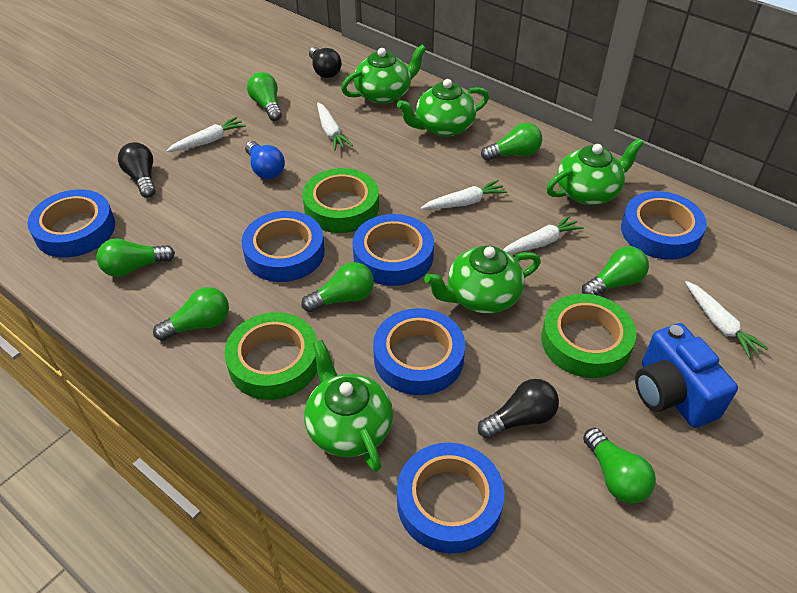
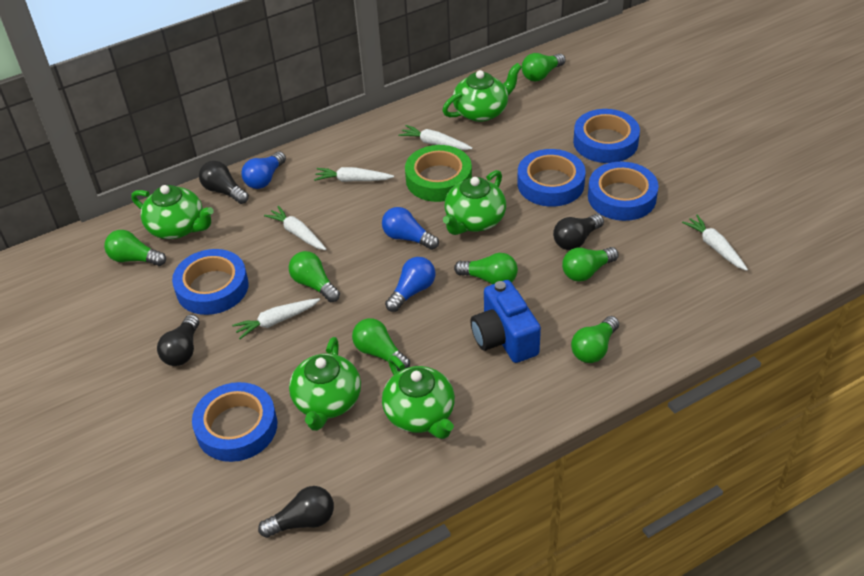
black light bulb: [118,142,156,198] [309,47,342,78] [478,379,559,439] = 3 -> [157,314,199,366] [199,161,249,204] [258,486,334,538] [553,214,604,250] = 4
blue light bulb: [245,141,285,179] = 1 -> [241,151,286,189] [382,207,439,250] [385,257,435,312] = 3
blue tape: [27,190,115,258] [242,211,325,282] [353,214,434,286] [373,308,465,395] [397,443,504,553] [621,191,707,260] = 6 -> [172,249,249,315] [192,382,277,462] [517,149,586,207] [573,109,640,163] [588,162,659,221] = 5
green tape: [224,312,317,400] [302,168,379,233] [541,294,636,378] = 3 -> [405,145,472,202] = 1

